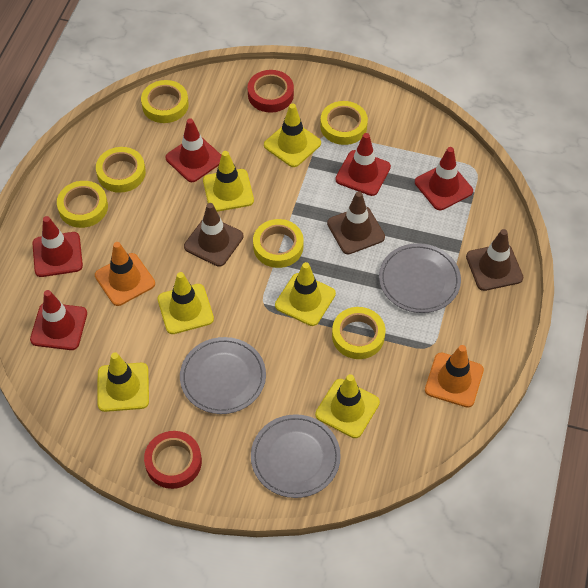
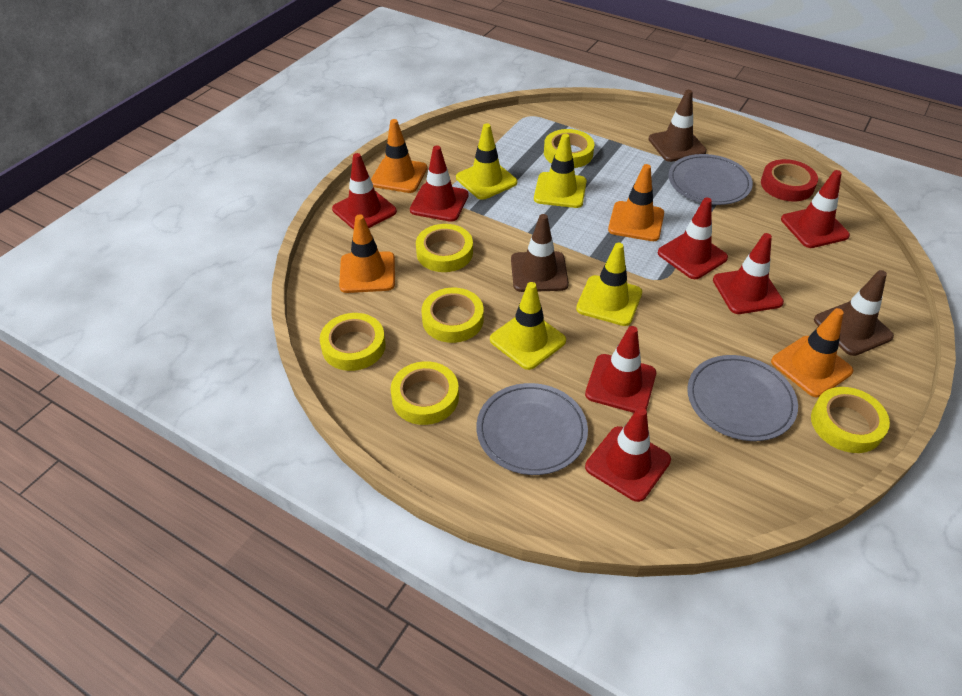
orange traffic cone: [95,242,155,306] [425,345,484,407] = 2 -> [339,214,395,293] [371,119,427,193] [608,164,664,241] [771,308,853,397] = 4
red tape: [144,431,202,489] [247,70,294,113] = 2 -> [761,159,818,202] = 1
red traffic cone: [30,290,87,350] [32,216,83,277] [165,118,221,182] [335,133,391,196] [415,147,473,210] = 5 -> [332,153,397,230] [410,146,469,222] [585,326,656,413] [585,407,671,502] [658,198,728,279] [713,233,784,314] [781,170,850,248] = 7
yellow traffic cone: [97,352,149,412] [158,272,214,334] [203,151,254,212] [264,104,321,167] [275,262,336,326] [315,374,380,438] = 6 -> [456,123,517,200] [490,282,566,370] [534,134,587,208] [576,243,642,326] = 4

